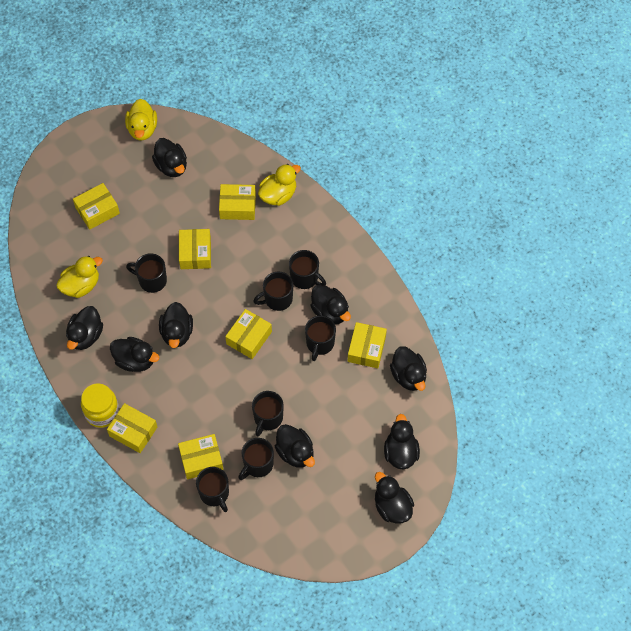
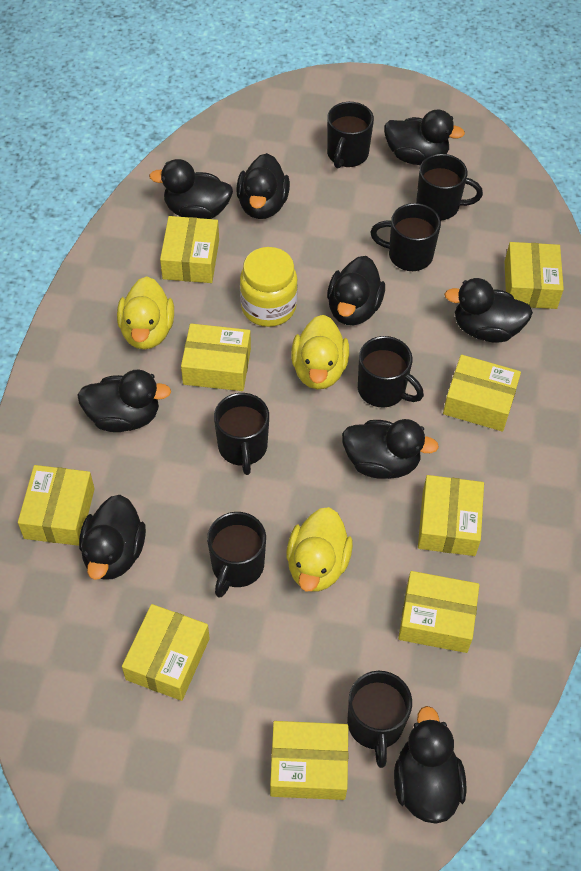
yellow box: [73,183,120,230] [107,403,157,453] [178,434,224,479] [179,229,211,269] [219,184,256,220] [225,309,272,359] [348,322,387,368] = 7 -> [18,465,95,546] [122,604,210,701] [160,216,219,283] [181,324,251,391] [270,721,348,800] [398,571,479,653] [418,475,484,556] [443,355,521,432] [505,242,564,309] = 9

